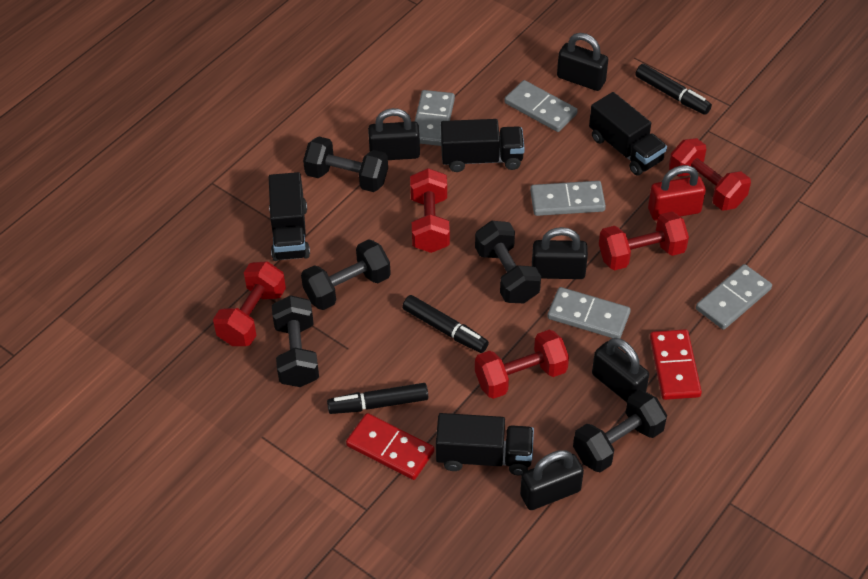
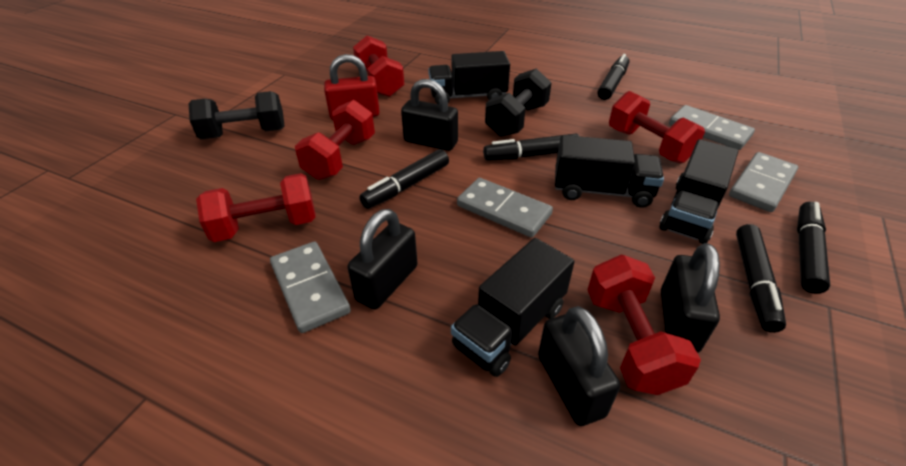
black dumbbell: [272,295,319,387] [301,239,391,310] [303,137,388,192] [475,221,541,303] [573,390,667,472] = 5 -> [189,91,285,139] [485,69,552,137] = 2
black marker: [327,383,428,414] [402,295,489,353] [635,64,712,115] = 3 -> [359,149,449,209] [483,134,579,161] [597,54,629,100] [736,224,786,333] [797,201,830,294] = 5
black padlock: [368,108,420,160] [520,450,584,510] [532,227,588,279] [557,33,608,91] [592,338,649,402] = 5 -> [347,209,417,310] [401,79,458,151] [538,306,620,426] [661,243,720,353] = 4
grey domino: [414,90,455,146] [505,80,578,132] [530,181,606,216] [547,287,630,339] [696,264,772,330] = 5 -> [270,241,351,333] [457,178,553,238] [669,105,755,150] [729,152,798,212] = 4
red domino: [346,413,434,480] [650,329,702,400] = 2 -> none = 0

